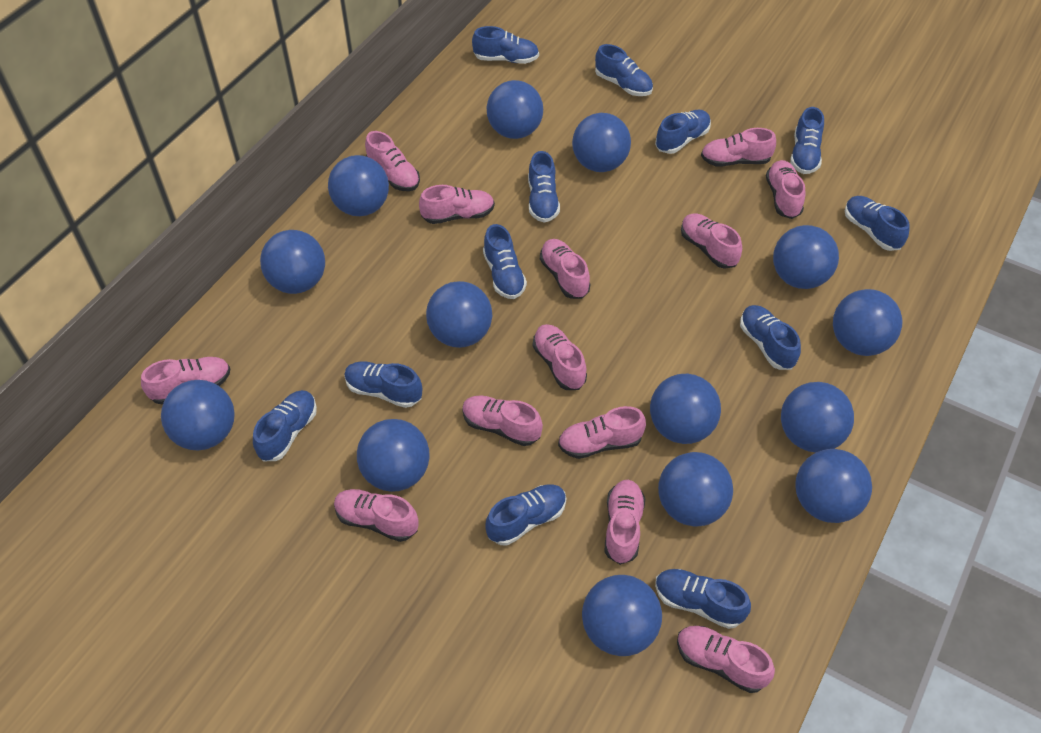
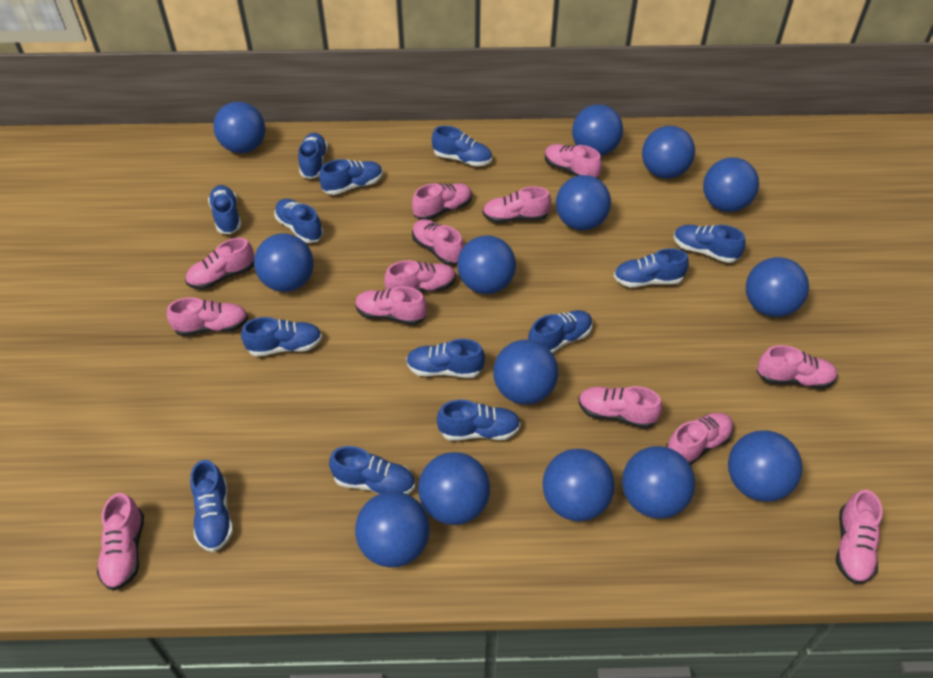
blue shoe: [253,390,317,461] [344,361,422,408] [472,26,539,64] [483,224,527,299] [485,484,566,545] [528,151,560,223] [595,44,653,96] [655,110,711,154] [655,569,751,629] [740,305,801,370] [790,107,824,174] [845,196,910,251] = 12 -> [190,460,233,552] [208,185,241,234] [241,317,322,357] [275,199,323,243] [298,133,328,179] [319,159,383,195] [329,446,415,495] [406,339,485,378] [432,126,492,166] [437,400,521,440] [528,310,593,353] [614,248,689,287] [674,225,745,263] = 13

